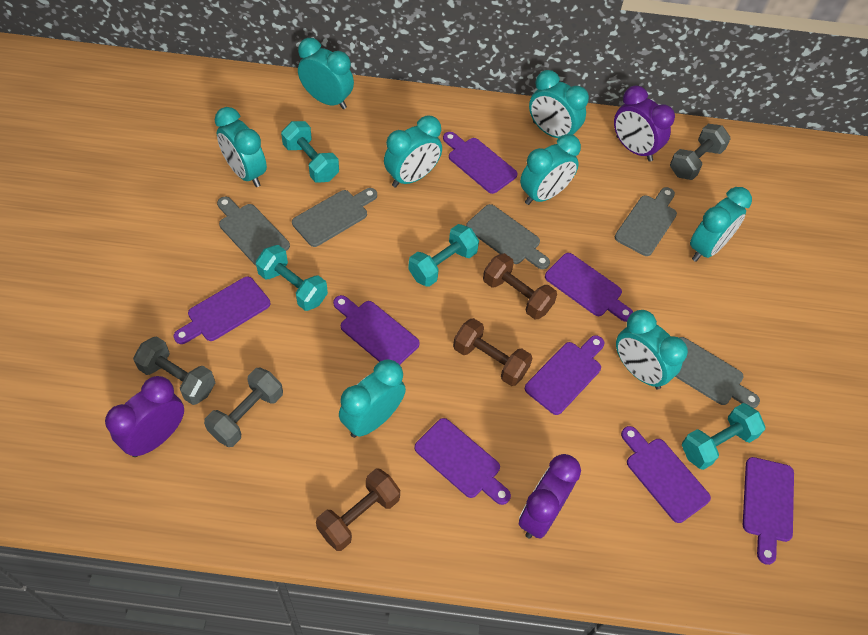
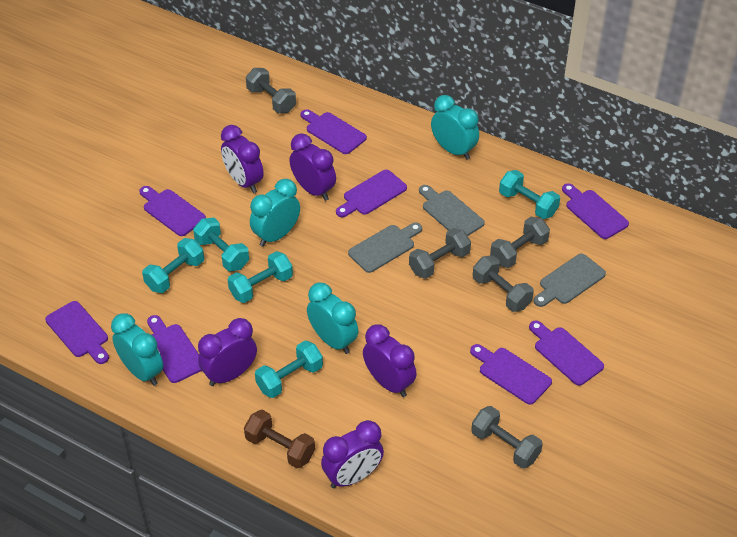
brown dumbbell: [316,469,400,551] [453,318,533,386] [483,253,557,319] = 3 -> [244,410,315,468] = 1
grey cutting board: [217,197,290,266] [292,188,377,247] [466,204,550,269] [615,187,677,256] [675,337,760,408] = 5 -> [348,223,422,273] [419,185,485,236] [534,254,606,307] = 3
grey dumbbell: [133,336,215,405] [204,368,283,447] [670,124,731,180] = 3 -> [246,68,296,113] [409,228,471,279] [471,406,543,469] [473,255,534,312] [490,217,550,268] = 5
purple clock: [105,376,184,457] [519,454,581,539] [614,86,675,162] = 3 -> [198,318,257,386] [221,125,264,193] [290,134,336,201] [321,420,384,488] [363,324,416,397] = 5
turquoise clock: [215,107,267,187] [298,38,354,109] [339,359,406,438] [384,115,442,188] [520,134,581,205] [529,70,589,138] [616,310,688,389] [690,187,752,262] = 8 -> [111,313,163,386] [250,179,300,247] [307,283,359,354] [431,95,479,160] = 4
turquoise dumbbell: [256,245,328,311] [281,121,339,183] [408,224,479,287] [682,403,765,470] = 4 -> [142,238,204,293] [193,218,249,271] [228,251,293,303] [255,341,323,398] [499,170,560,219] = 5

